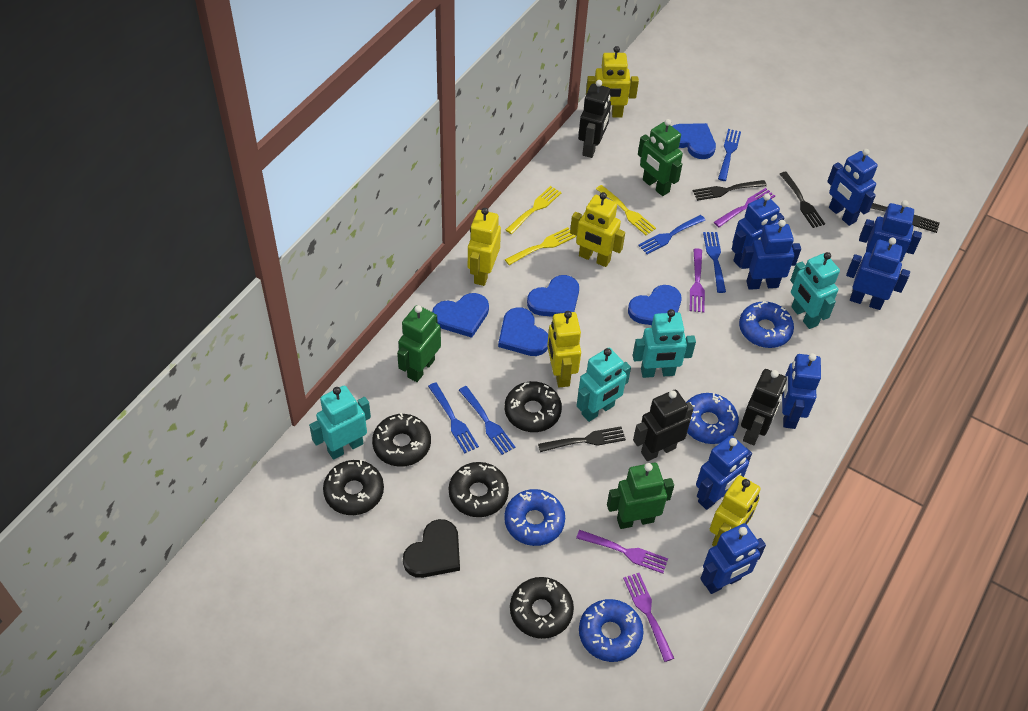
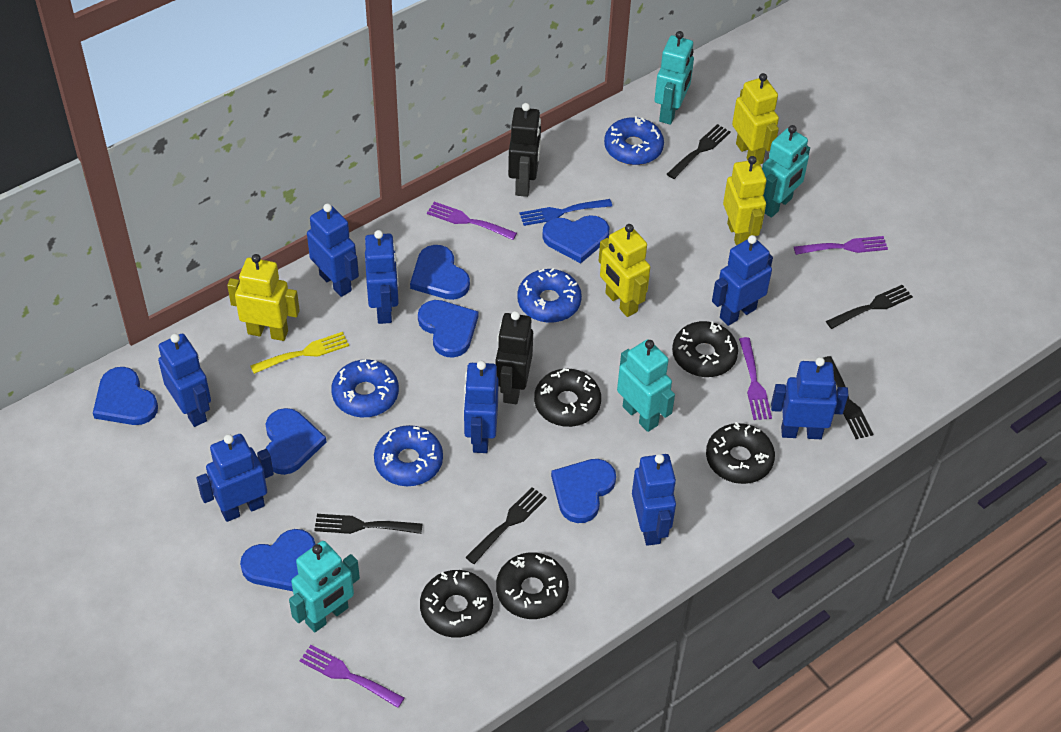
black fork: [538,426,626,452] [693,180,767,201] [780,172,825,228] [871,203,940,233] = 4 -> [314,514,423,534] [465,487,547,564] [667,124,731,179] [823,356,873,439] [826,285,913,329] = 5
black heart: [403,519,460,578] = 1 -> none = 0
black robot: [578,80,611,158] [633,390,694,461] [741,369,787,445] = 3 -> [496,311,533,404] [508,103,541,197] = 2
blue fork: [428,383,479,454] [459,386,516,455] [638,215,705,254] [703,232,726,293] [718,129,741,181] = 5 -> [519,199,612,226] = 1
blue heart: [432,293,489,338] [498,307,548,356] [527,275,579,317] [628,285,681,325] [672,123,716,159] = 5 -> [93,367,158,425] [240,529,316,591] [266,408,326,475] [410,245,470,300] [418,300,478,358] [542,215,610,263] [551,459,616,523] = 7
green robot: [397,305,441,382] [607,463,674,529] [638,119,683,196] = 3 -> none = 0
yellow fork: [505,227,576,265] [506,186,562,234] [596,185,656,235] = 3 -> [250,332,349,374] = 1
yellow robot: [468,208,501,286] [547,311,581,388] [570,192,625,267] [586,46,639,118] [710,475,760,546] = 5 -> [227,254,300,341] [599,224,650,317] [723,156,766,245] [732,73,779,164] = 4

